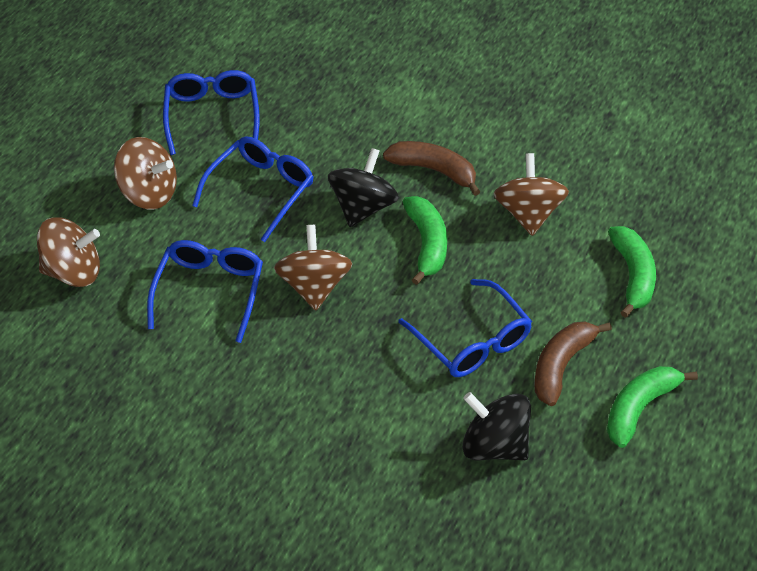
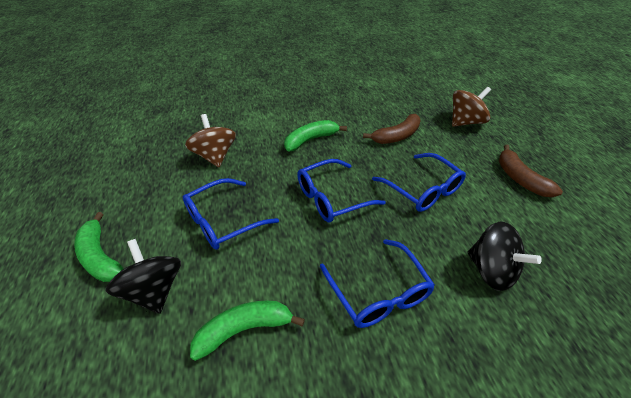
brown spinning top: [37,217,100,287] [114,137,177,210] [274,225,353,310] [494,153,569,236] = 4 -> [185,114,236,167] [452,87,491,127] = 2

